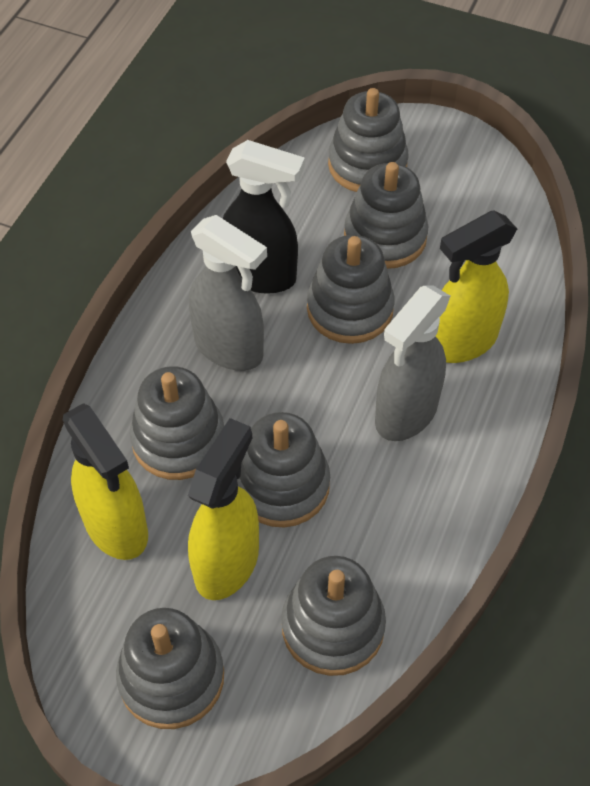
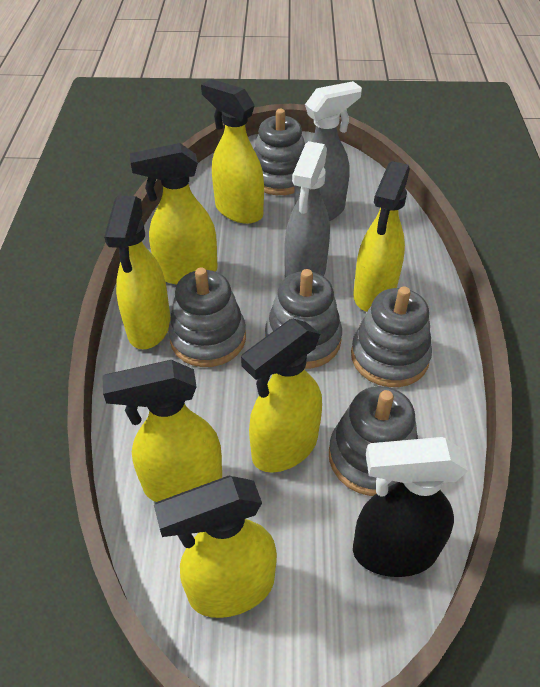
grey stacking toy: [116,608,224,729] [130,366,224,480] [237,412,330,527] [281,556,386,676] [307,235,395,344] [328,88,409,192] [344,162,428,269] = 7 -> [168,267,246,367] [254,109,305,195] [265,269,342,369] [329,386,418,496] [351,286,432,387] = 5
yellow spray bottle: [63,403,148,560] [188,418,259,600] [436,211,517,363] = 3 -> [102,360,222,502] [104,196,170,349] [130,143,217,285] [154,476,277,618] [201,79,264,224] [241,319,322,473] [353,161,410,312] = 7

